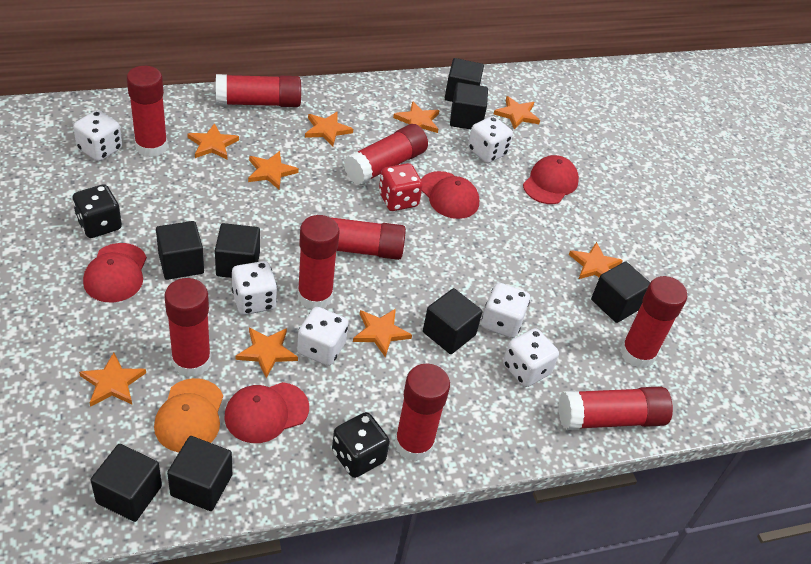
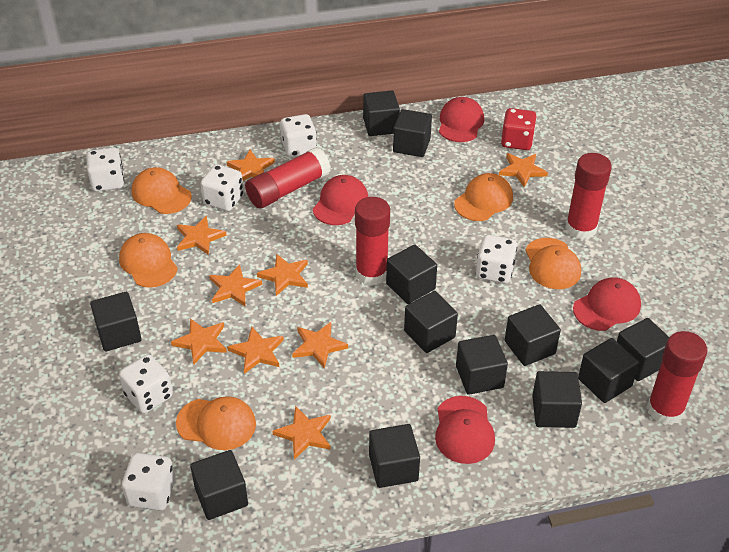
black cube: [90,444,162,522] [156,221,204,280] [167,436,232,511] [215,223,260,278] [423,288,482,354] [445,58,484,102] [450,82,488,129] [591,261,650,323] = 8 -> [90,292,141,352] [190,450,248,520] [363,90,400,136] [369,424,420,488] [386,244,437,304] [393,109,432,157] [404,291,458,353] [456,335,508,395] [505,304,561,366] [532,371,582,428] [578,338,639,403] [617,318,669,381] = 12
black dice: [72,184,122,238] [332,412,390,478] = 2 -> none = 0
orange cap: [154,378,223,452] = 1 -> [119,233,178,288] [132,167,192,214] [176,396,256,450] [454,173,513,221] [525,238,581,289] = 5
red glue stick: [127,66,168,157] [164,278,211,377] [216,74,301,107] [297,215,339,309] [311,214,406,260] [344,124,428,185] [394,364,450,462] [558,386,673,430] [620,276,687,368] = 9 -> [245,147,331,208] [355,197,390,286] [565,153,612,240] [647,331,707,425] = 4

